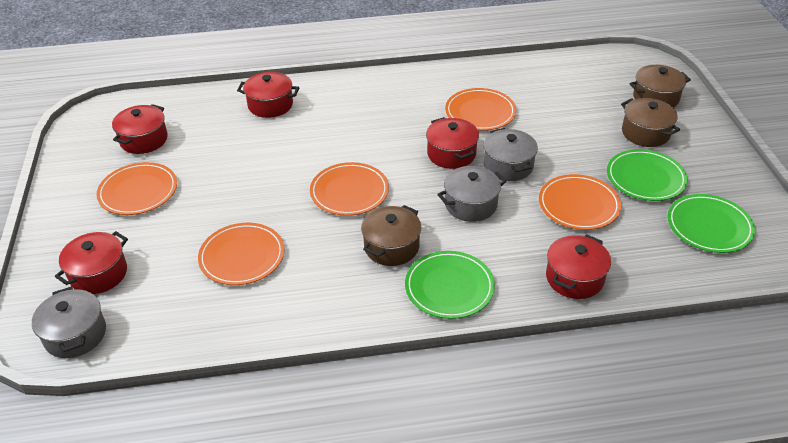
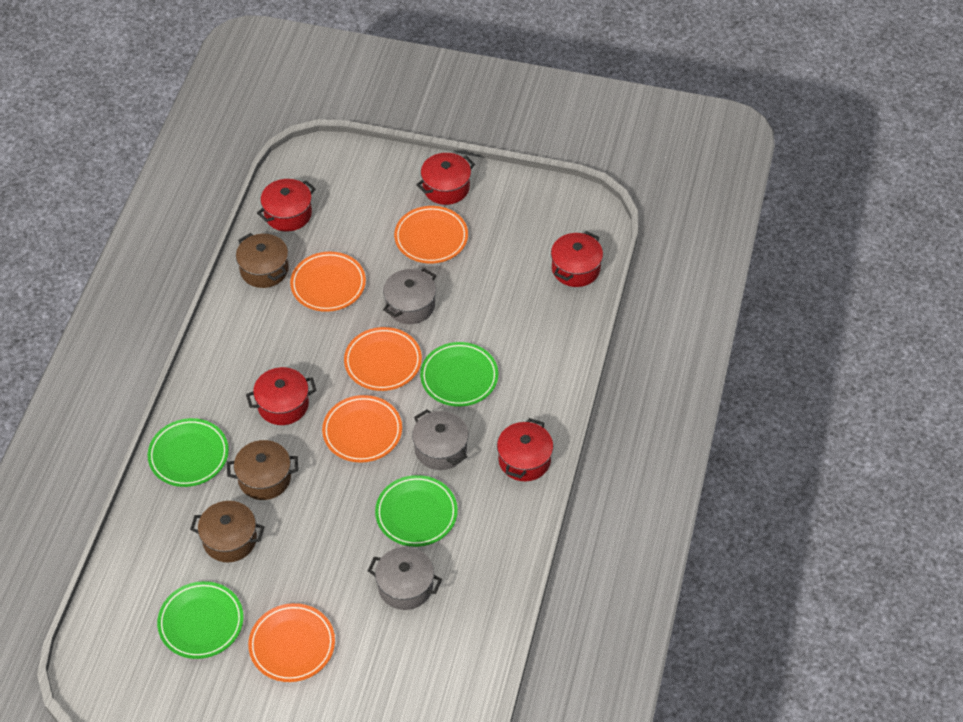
green plate: [405,251,495,319] [607,149,688,201] [667,194,755,253] = 3 -> [148,418,229,487] [157,581,244,659] [375,475,458,547] [420,342,498,407] = 4

